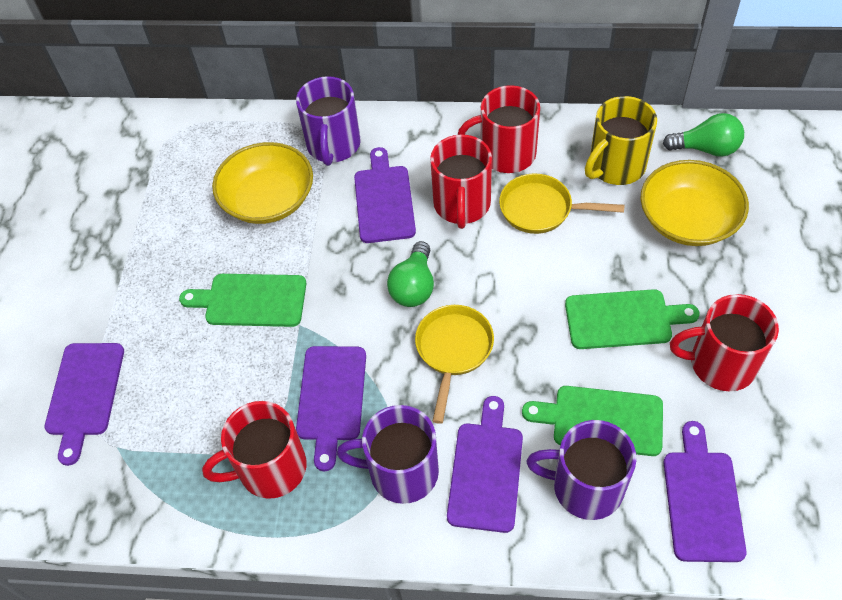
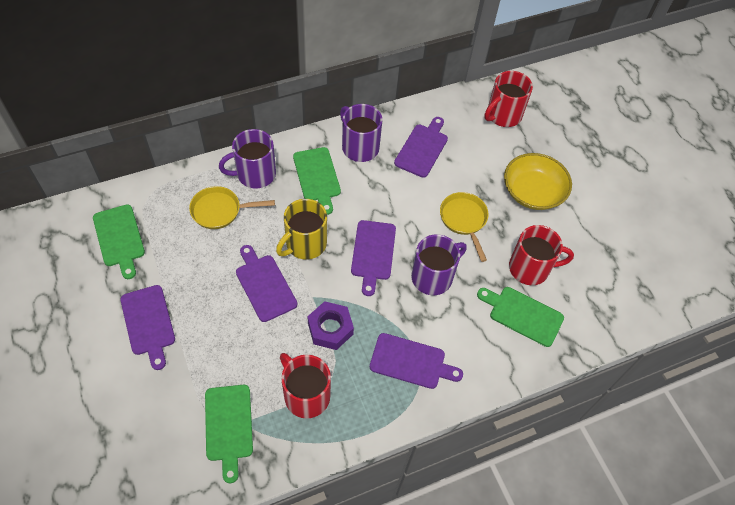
green cutting board: [179,274,306,327] [522,386,663,456] [565,289,700,349] = 3 -> [93,204,145,279] [205,385,253,483] [293,147,341,215] [477,287,564,347] = 4
green light bulb: [387,241,434,307] [663,113,744,157] = 2 -> none = 0
purple nut: none = 0 -> [307,301,354,350] = 1
red mug: [202,401,307,499] [430,134,492,229] [458,85,540,173] [670,294,779,391] = 4 -> [280,353,331,418] [484,71,533,127] [509,225,574,285] = 3
yellow bowl: [212,142,313,224] [640,160,749,246] = 2 -> [504,153,572,210] = 1

